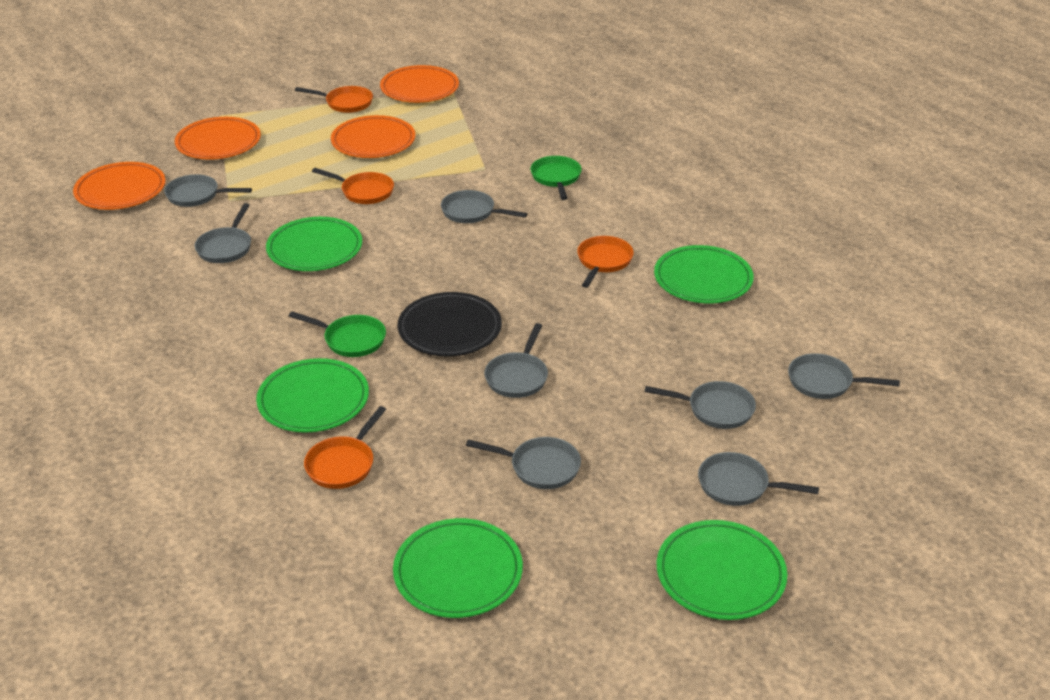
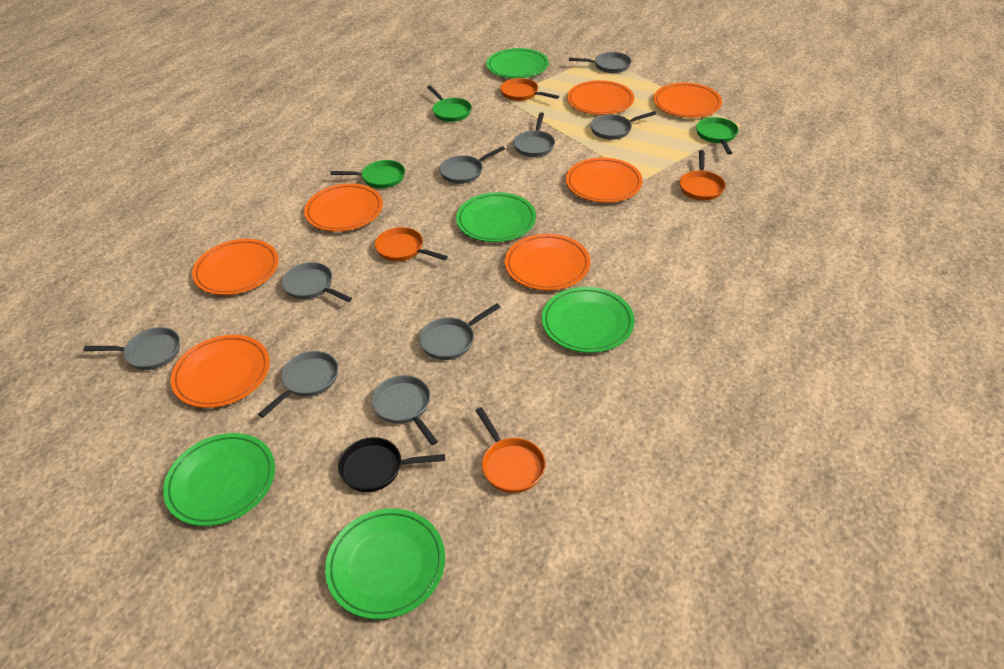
black pan: none = 0 -> [338,437,445,492] = 1
black plate: [398,292,502,357] = 1 -> none = 0
green pan: [289,311,386,357] [530,156,582,200] = 2 -> [331,160,405,188] [427,85,471,122] [696,117,738,155] = 3
grey pan: [164,174,252,207] [195,203,251,263] [441,190,527,223] [466,437,581,489] [484,323,548,398] [645,381,756,429] [698,452,819,506] [788,354,900,399] = 8 -> [83,327,180,370] [258,351,338,418] [282,262,352,302] [372,375,438,445] [419,304,501,360] [439,146,505,184] [513,112,555,157] [569,52,631,73] [591,111,656,140] = 9
orange plate: [73,162,166,210] [175,117,261,160] [331,115,415,158] [380,65,459,103] = 4 -> [171,335,270,408] [192,239,279,295] [304,184,383,232] [505,234,591,290] [566,158,643,203] [567,80,634,115] [653,83,722,118] = 7

